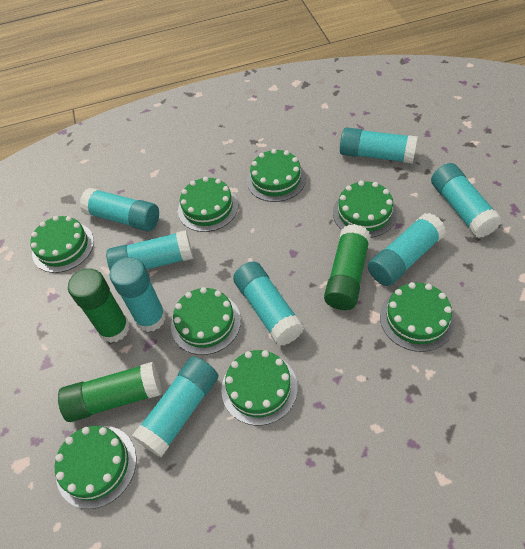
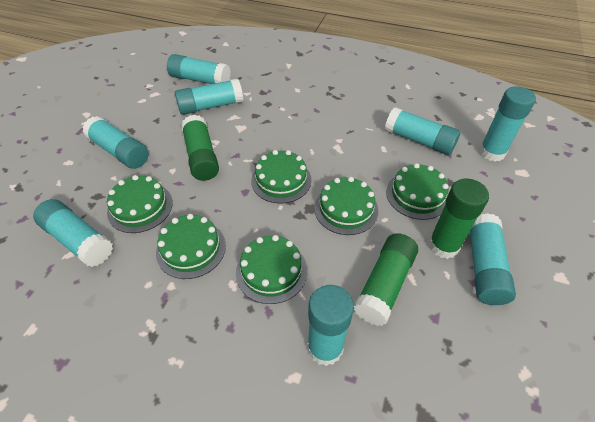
green cake: [30,216,94,273] [55,426,136,509] [171,287,241,355] [178,177,238,232] [221,350,298,425] [247,149,306,202] [333,181,397,238] [380,282,455,352] = 8 -> [107,175,173,233] [156,214,226,279] [236,235,307,304] [251,150,312,204] [314,177,378,235] [386,163,449,220] = 6

